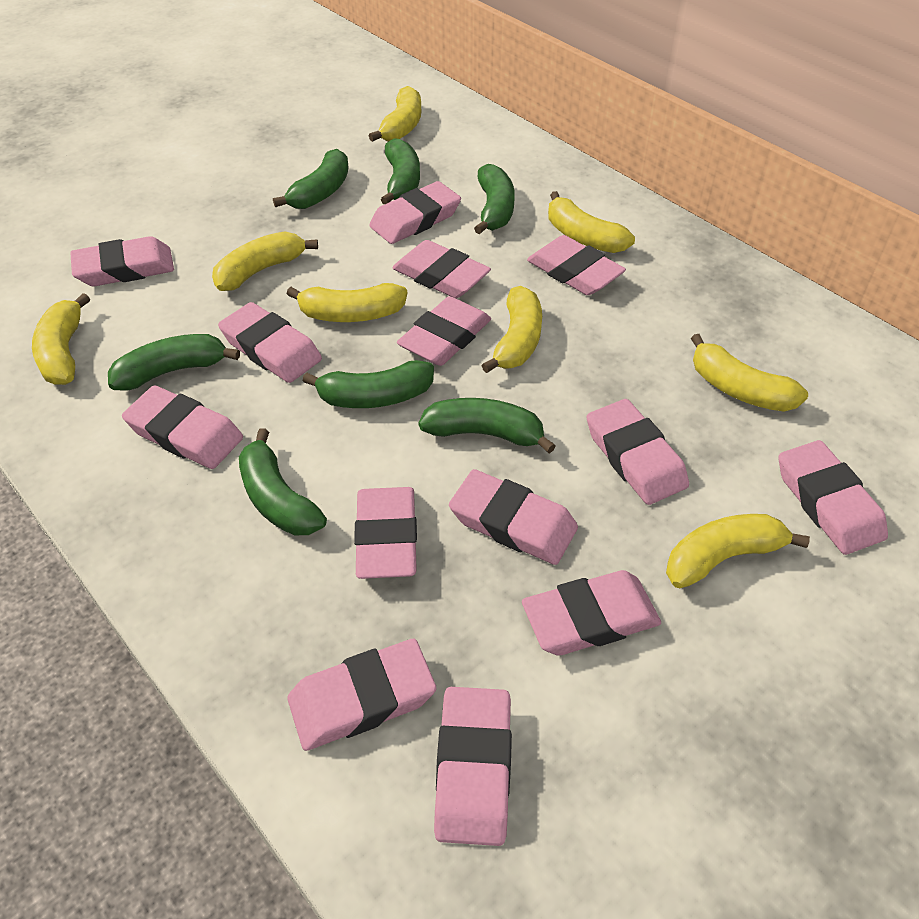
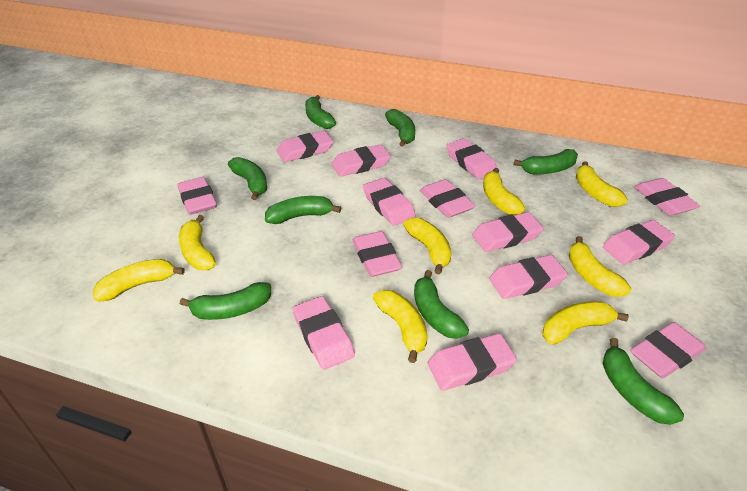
green banana: [108,334,240,390] [239,428,327,535] [273,149,349,209] [303,360,434,408] [381,138,420,205] [419,398,556,453] [474,164,515,234] = 7 -> [180,282,271,320] [228,157,267,200] [265,196,341,224] [305,95,336,129] [385,109,415,147] [414,270,469,339] [513,149,578,174] [603,338,684,425] = 8

